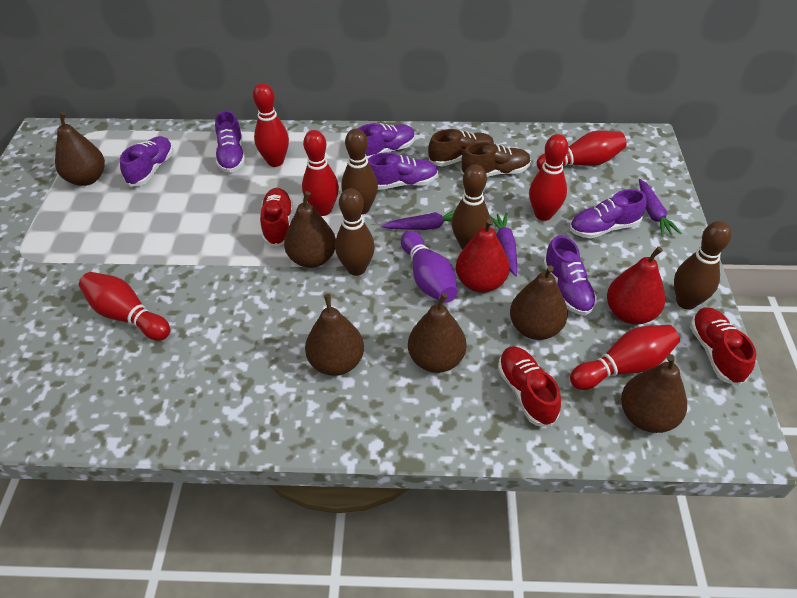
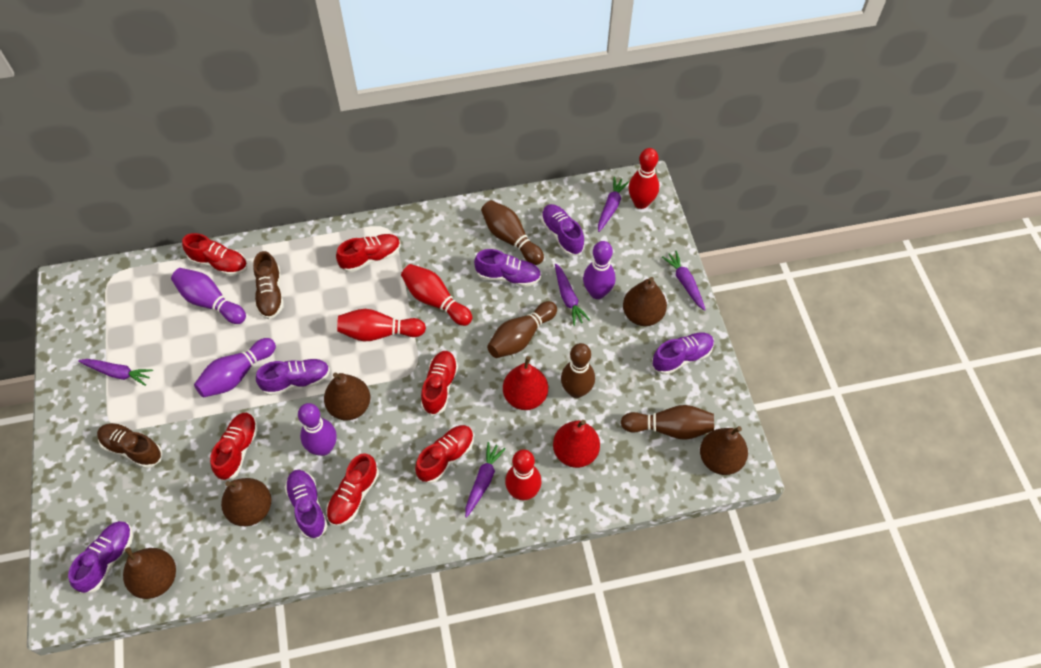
brown pear: [55,112,105,186] [284,191,336,268] [305,294,364,376] [408,293,467,373] [510,265,568,340] [621,354,687,433] = 6 -> [123,547,176,599] [221,478,271,526] [324,373,370,420] [623,277,667,326] [700,426,748,475] = 5
purple bowling pin: [401,231,457,303] = 1 -> [171,268,246,324] [194,338,276,398] [298,403,337,456] [583,241,615,299] = 4
purple carrot: [382,210,455,230] [490,213,517,276] [639,179,682,237] = 3 -> [78,359,153,386] [465,442,506,518] [555,264,590,326] [598,177,629,232] [662,251,706,311] = 5
red bowling pin: [79,272,170,341] [253,83,289,167] [302,130,339,216] [529,134,569,221] [537,130,626,170] [570,325,680,390] = 6 -> [337,309,426,341] [401,264,472,326] [505,449,542,501] [628,148,659,209] = 4
red shoe: [260,188,293,247] [498,346,561,427] [690,307,756,386] = 3 -> [182,233,248,276] [210,413,258,481] [326,453,379,526] [336,234,400,272] [415,425,474,484] [421,351,458,416] = 6

